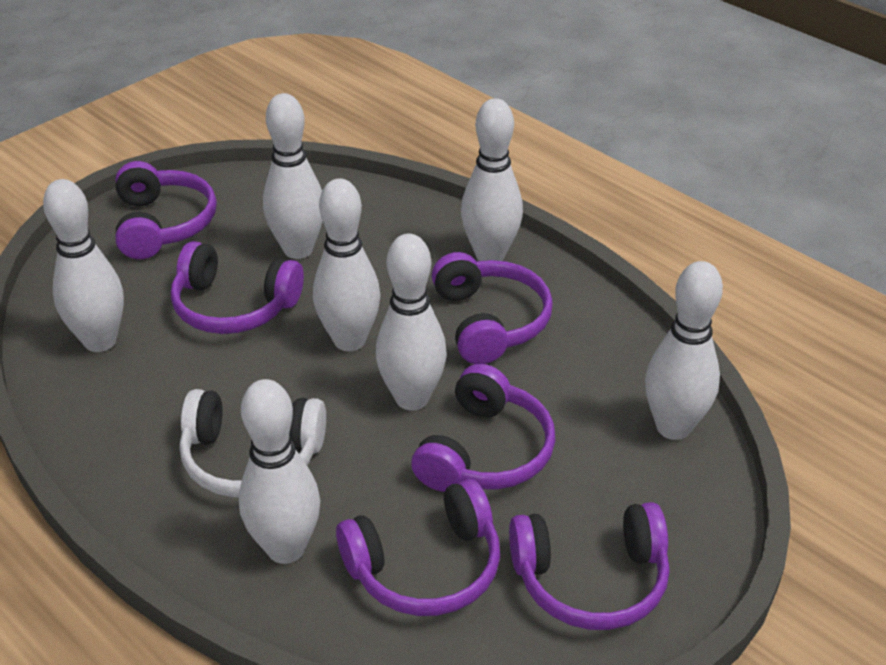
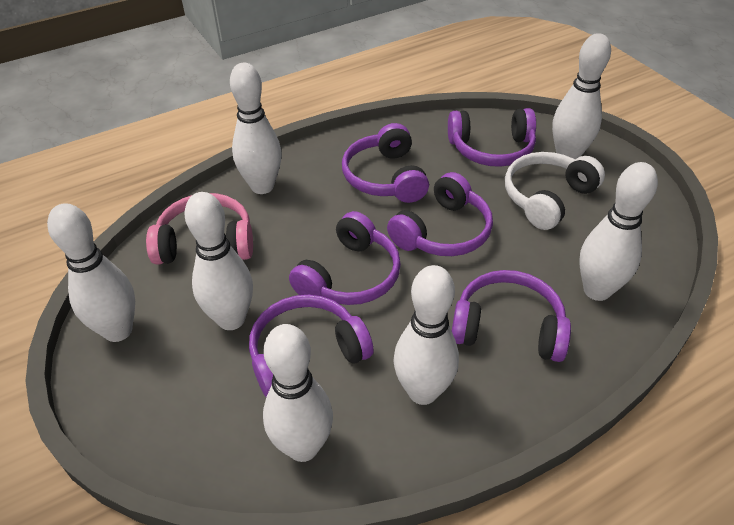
pink headphones: none = 0 -> [146,193,253,265] = 1

